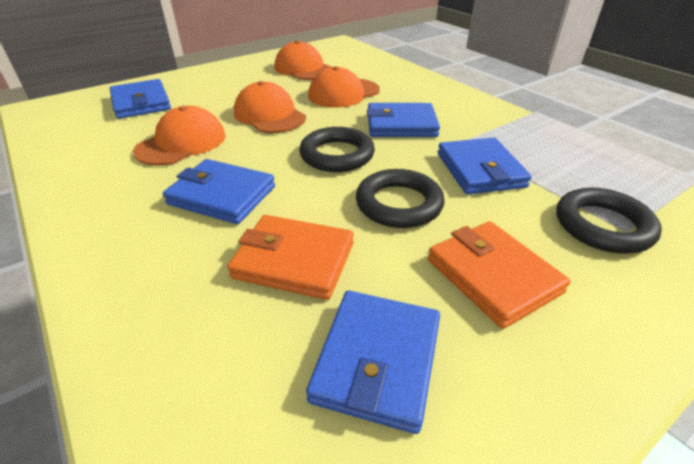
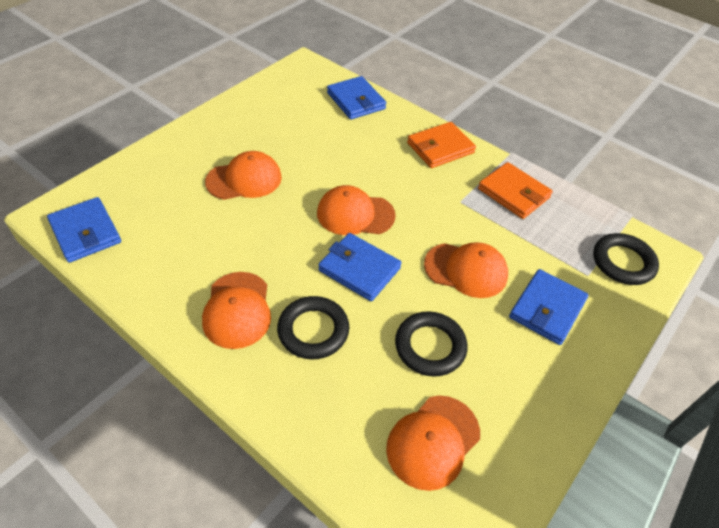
blue wallet: [110,79,171,119] [163,159,275,224] [306,291,440,434] [367,103,440,137] [438,138,532,194] = 5 -> [47,197,121,263] [318,233,401,301] [327,76,386,120] [509,269,588,345] = 4
orange cap: [133,106,225,166] [234,81,306,133] [274,40,331,80] [308,66,380,108] = 4 -> [202,272,271,349] [205,151,282,200] [317,185,396,235] [386,396,480,491] [424,242,508,298] = 5

